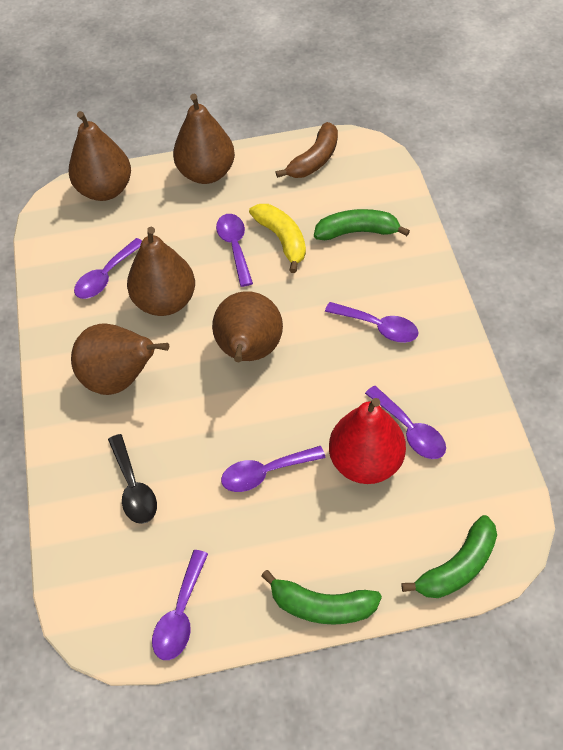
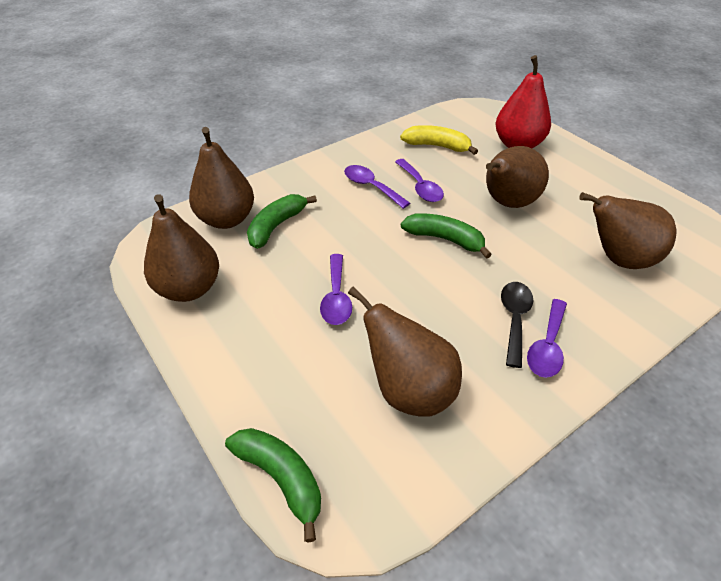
brown banana: [276,122,338,178] = 1 -> none = 0
purple spoon: [74,238,142,299] [152,550,208,660] [216,214,253,287] [221,446,326,492] [325,302,419,343] [365,386,446,459] = 6 -> [320,254,352,325] [344,165,410,209] [395,159,444,202] [527,299,567,378] = 4

